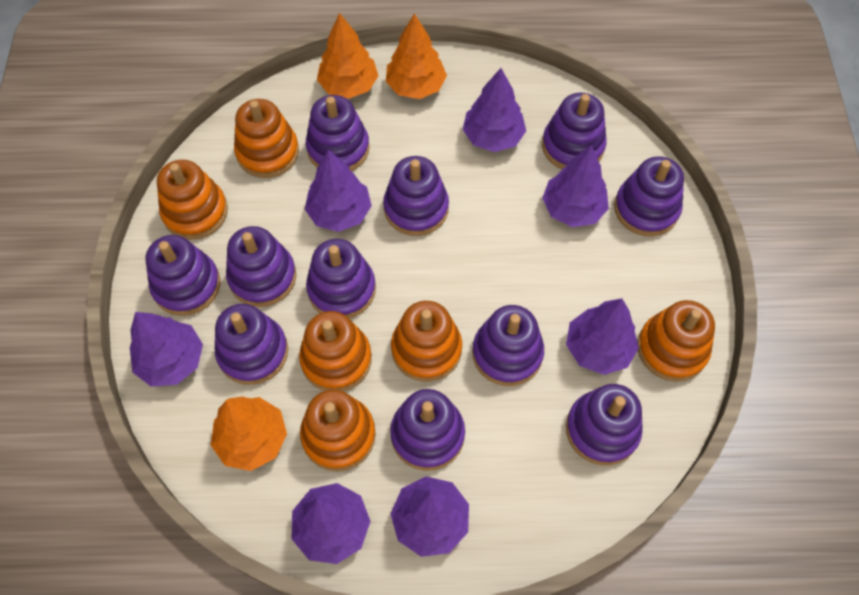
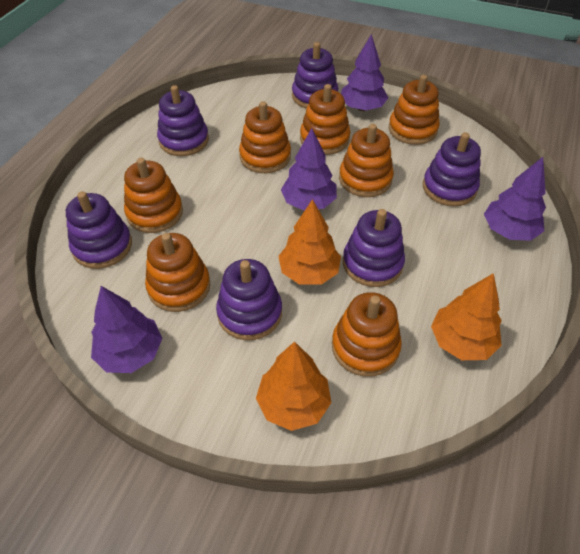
orange stacking toy: [157,160,228,240] [234,99,299,178] [299,311,372,391] [300,390,376,471] [391,301,462,382] [638,300,715,382] = 6 -> [124,158,183,233] [145,233,210,312] [239,101,291,173] [300,84,350,155] [332,292,402,377] [339,124,394,197] [389,75,440,145] = 7
purple stacking toy: [146,235,221,316] [215,304,288,385] [226,226,296,307] [306,95,370,171] [306,239,376,318] [383,156,449,236] [390,389,465,471] [472,305,544,386] [542,93,607,169] [566,384,643,465] [614,156,684,236] = 11 -> [66,191,132,269] [157,85,209,156] [216,259,282,340] [292,42,338,109] [343,209,405,287] [423,132,481,207] = 6
purple tree: [129,312,203,387] [291,483,371,564] [305,149,372,232] [391,476,469,557] [463,68,526,152] [542,145,609,227] [566,298,639,375] = 7 -> [91,286,162,373] [281,128,337,211] [341,34,388,111] [484,157,546,241] = 4

